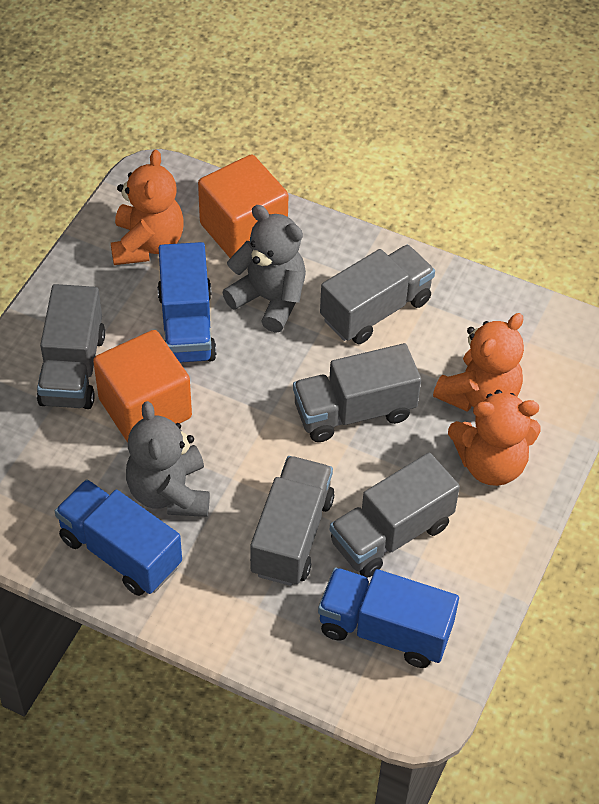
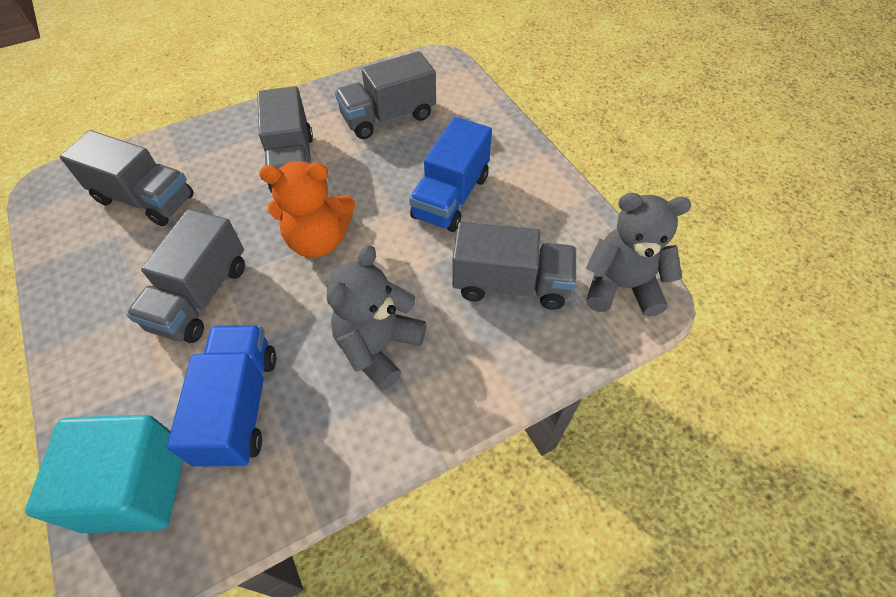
blue truck: [55,479,182,596] [157,242,217,363] [318,568,459,668] = 3 -> [167,325,276,468] [409,117,492,232] = 2
orange cube: [93,330,192,442] [198,155,288,258] = 2 -> none = 0
orange teddy bear: [111,150,184,265] [433,313,524,412] [448,390,540,486] = 3 -> [259,161,355,258] = 1
turquoise cube: none = 0 -> [25,415,183,533] = 1

